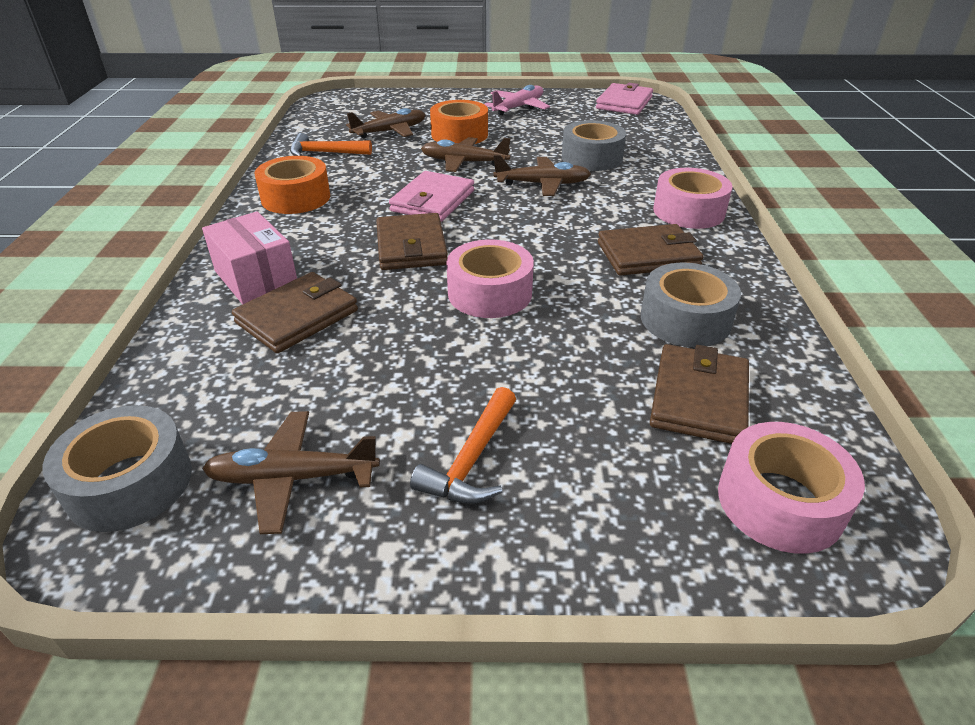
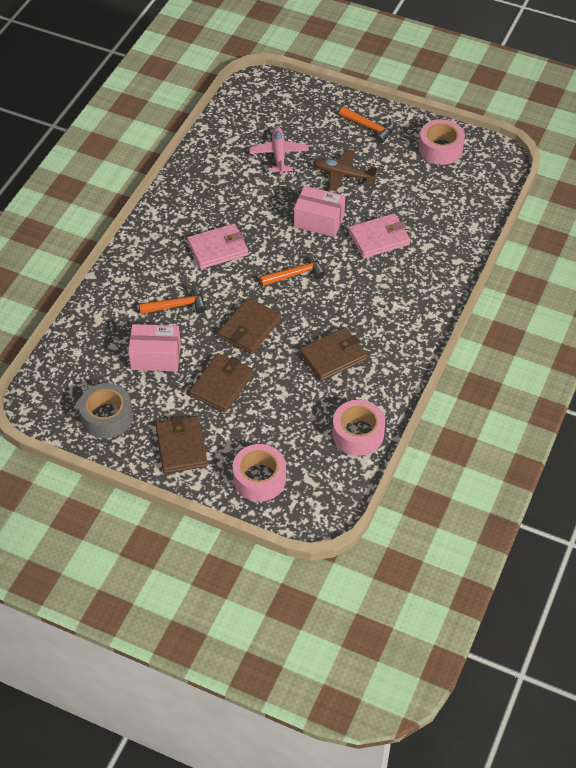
brown plane: [202,411,380,534] [346,108,426,138] [421,137,511,172] [493,155,591,196] = 4 -> [313,149,377,192] = 1
grey tape: [43,405,192,532] [562,120,626,171] [641,263,741,347] = 3 -> [79,383,133,438] = 1
orange hammer: [290,133,372,156] [410,387,516,504] = 2 -> [139,284,206,314] [259,253,325,286] [339,107,394,144] = 3
orange tape: [254,156,330,214] [430,100,488,144] = 2 -> none = 0
pink box: [202,211,297,305] = 1 -> [128,324,181,372] [294,186,345,237] = 2

